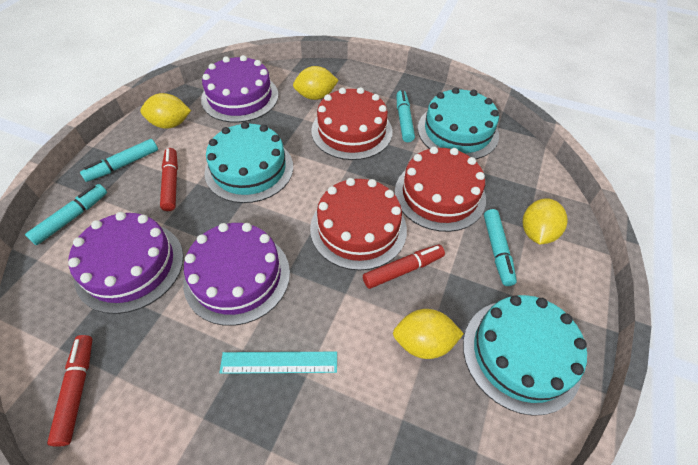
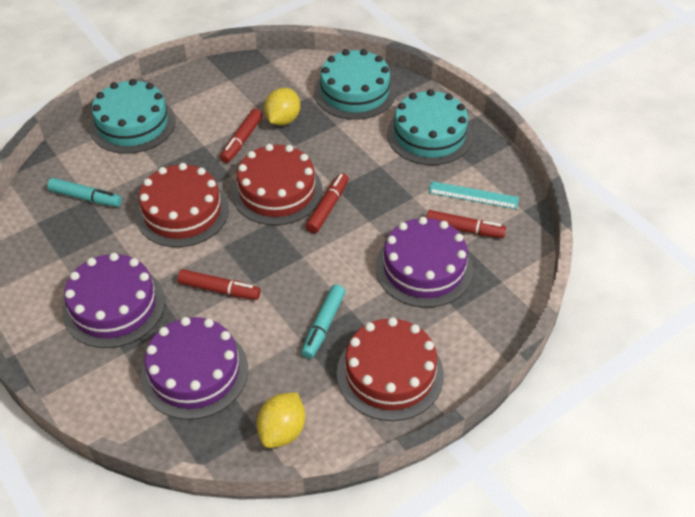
red marker: [47,335,93,447] [160,148,178,211] [363,245,445,289] = 3 -> [177,269,261,300] [220,109,263,163] [306,173,349,233] [426,210,506,238] = 4
turquoise marker: [25,184,107,245] [80,139,158,182] [396,90,415,142] [484,209,517,286] = 4 -> [47,178,122,207] [301,284,345,359] = 2
yellow lemon: [140,93,191,129] [293,66,339,100] [393,309,464,359] [523,198,568,244] = 4 -> [257,392,305,448] [264,88,300,126] = 2

